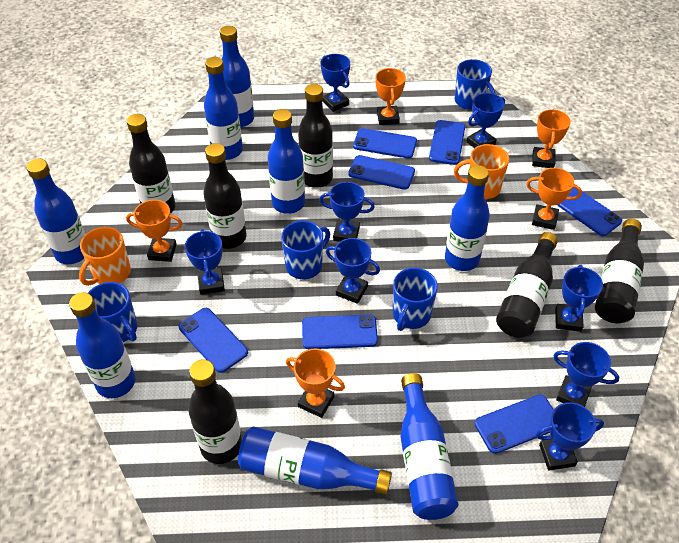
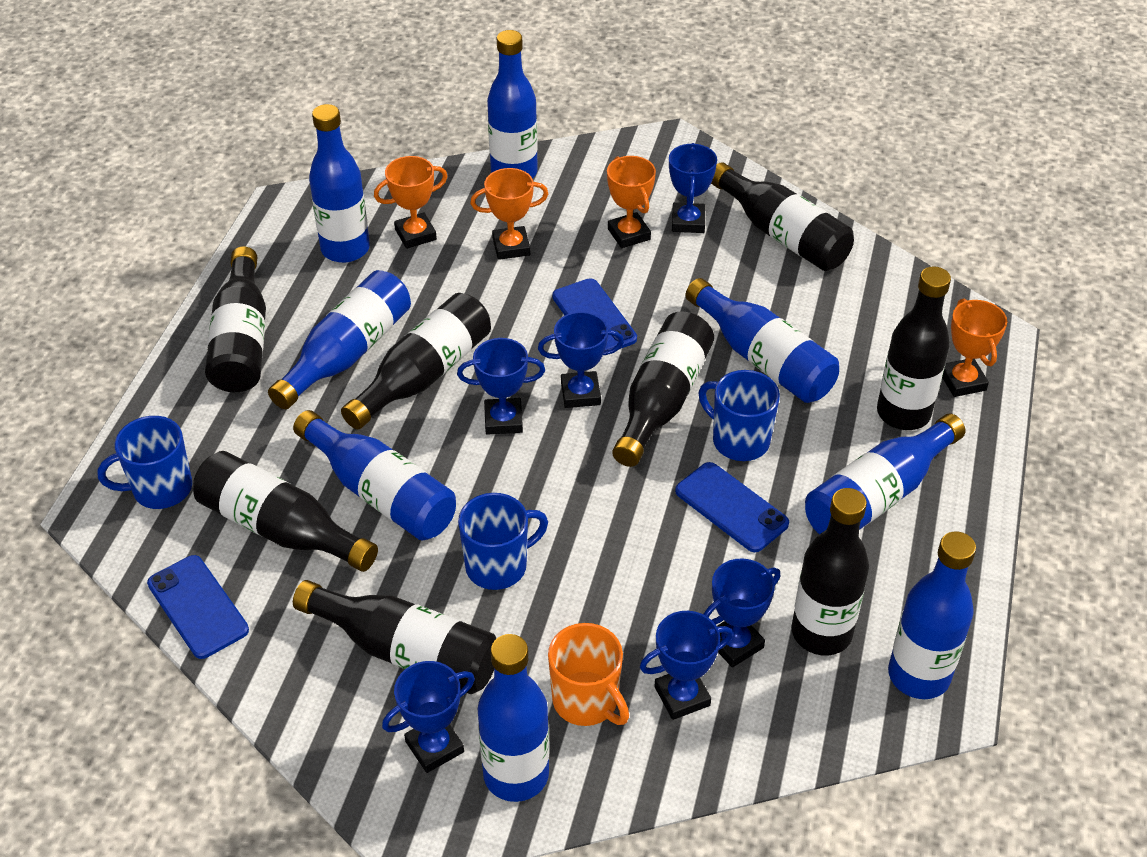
black bottle: [127,114,176,213] [188,359,242,464] [203,143,247,249] [298,84,333,188] [496,232,558,338] [595,219,644,323] = 6 -> [193,451,378,572] [205,246,266,392] [293,580,496,694] [341,293,491,429] [612,311,714,467] [711,162,854,271] [791,488,869,656] [877,266,951,430] = 8
blue mug: [88,282,138,342] [281,221,330,279] [393,268,438,331] [455,59,495,110] = 4 -> [97,416,192,509] [458,493,548,590] [699,370,780,461] = 3
blue phone: [179,308,248,373] [302,315,378,349] [348,155,415,190] [353,128,417,159] [429,120,465,165] [475,395,554,454] [557,187,622,236] = 7 -> [147,555,249,659] [552,278,637,350] [675,462,789,552] = 3
blue trophy: [185,229,225,295] [319,182,375,242] [321,54,350,112] [326,238,380,304] [467,93,505,148] [536,402,604,470] [553,342,619,407] [555,265,603,332] = 8 -> [382,661,475,773] [457,338,545,435] [538,312,624,408] [640,611,733,720] [669,143,717,233] [703,558,781,668] = 6
orange mug: [79,227,131,286] [454,144,509,199] = 2 -> [548,623,629,726] = 1
orange trophy: [126,200,183,262] [286,349,345,418] [375,68,406,125] [526,168,582,230] [532,109,571,168] = 5 -> [374,156,448,249] [470,168,548,260] [607,156,656,248] [942,299,1007,397] = 4

